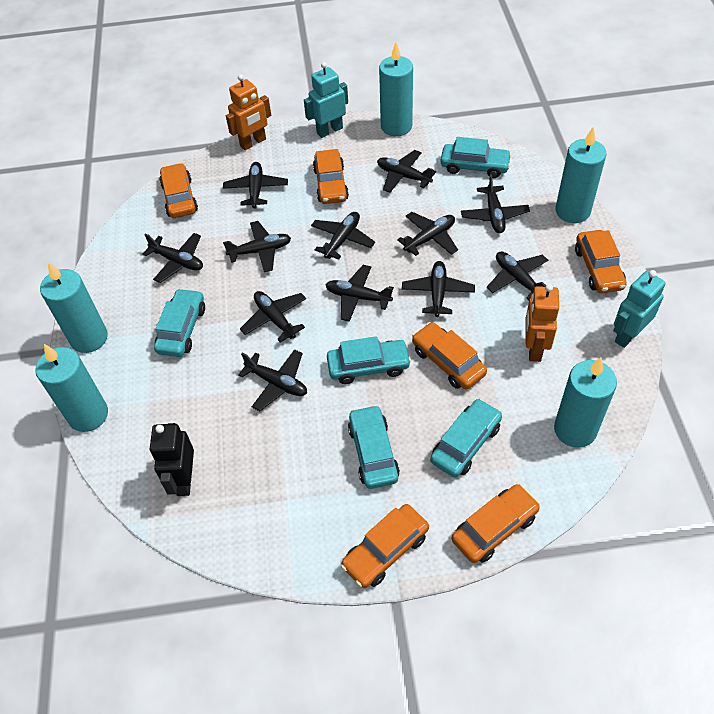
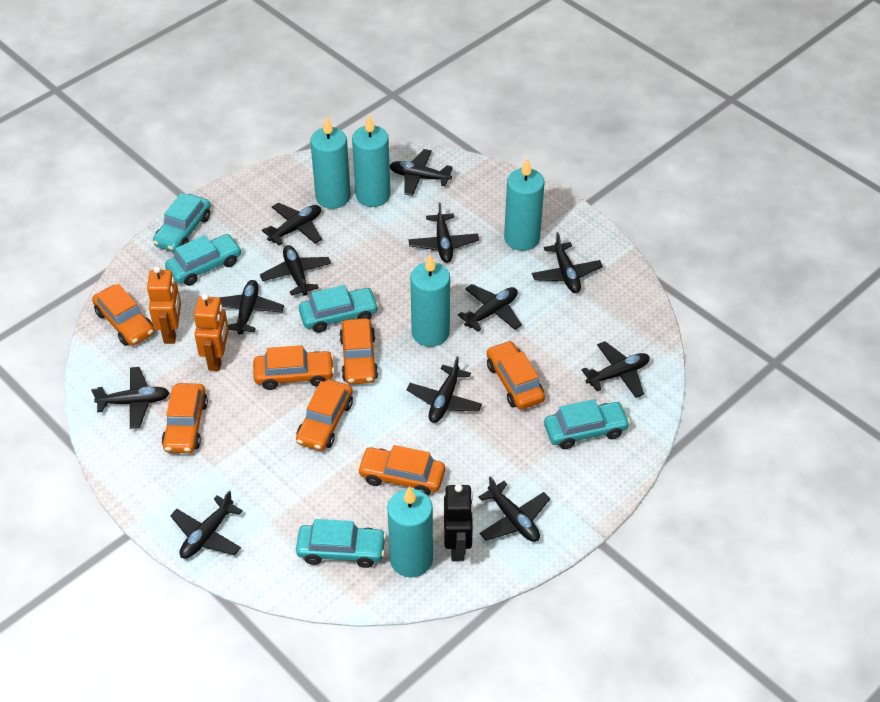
orange car: [159,163,198,218] [313,149,349,204] [341,504,429,588] [412,322,487,389] [452,484,540,563] [575,230,627,293] = 6 -> [92,284,154,346] [162,383,208,453] [253,345,335,390] [296,379,353,451] [339,318,378,385] [357,445,445,496] [487,340,545,410] = 7
turquoise robot: [304,62,348,138] [613,270,666,348] = 2 -> none = 0

